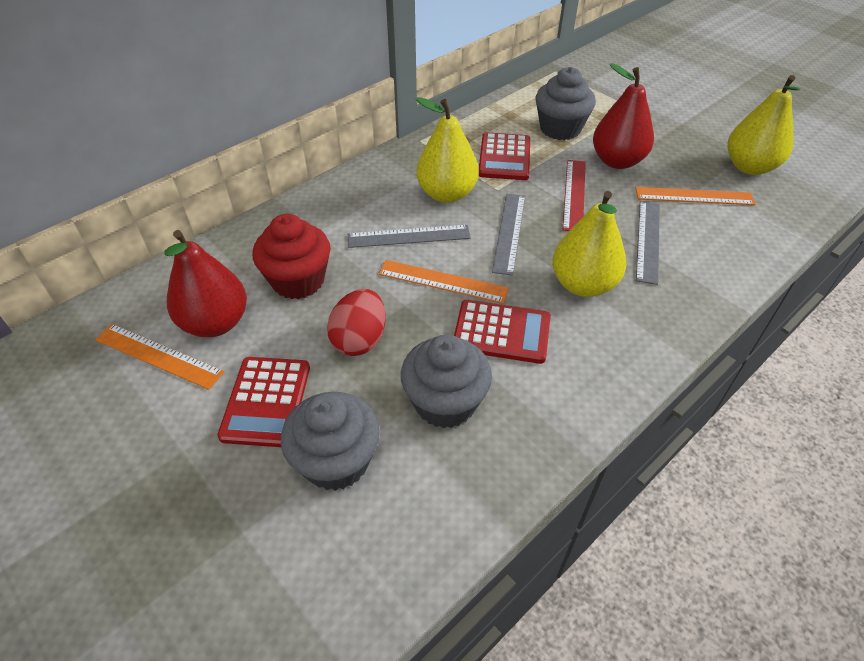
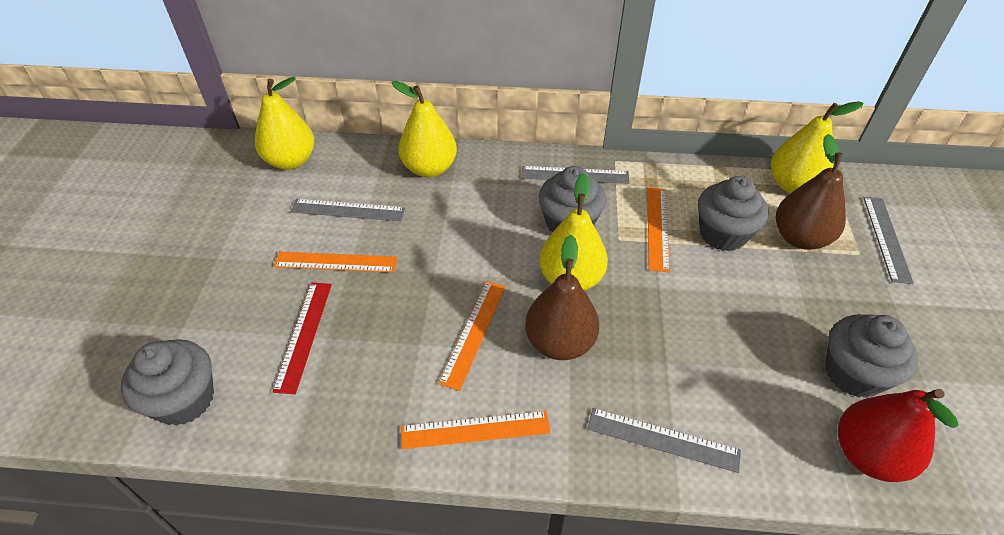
brown pear: none = 0 -> [525,235,599,360] [776,134,846,250] = 2
grey cupcake: [281,392,380,491] [401,335,492,428] [536,67,596,140] = 3 -> [121,339,214,426] [539,166,606,233] [698,176,768,251] [825,314,918,398] = 4
grey ruler: [348,225,471,248] [492,194,525,276] [636,201,660,285] = 3 -> [291,199,405,221] [521,166,629,184] [588,408,741,473] [863,197,914,284] = 4
orange ruler: [95,324,224,390] [379,260,509,304] [635,187,755,205] = 3 -> [273,251,397,273] [401,411,551,449] [438,281,506,391] [647,187,670,272] = 4
red calculator: [217,357,310,447] [454,300,551,364] [479,132,530,180] = 3 -> none = 0
red cupcake: [252,214,331,299] = 1 -> none = 0
red egg: [327,289,386,356] = 1 -> none = 0
red pear: [164,230,247,337] [593,63,654,169] = 2 -> [838,389,959,482] = 1
yellow pear: [416,97,479,203] [552,191,626,297] [728,75,801,175] = 3 -> [255,77,315,170] [392,81,457,177] [539,173,608,291] [771,101,863,193] = 4

